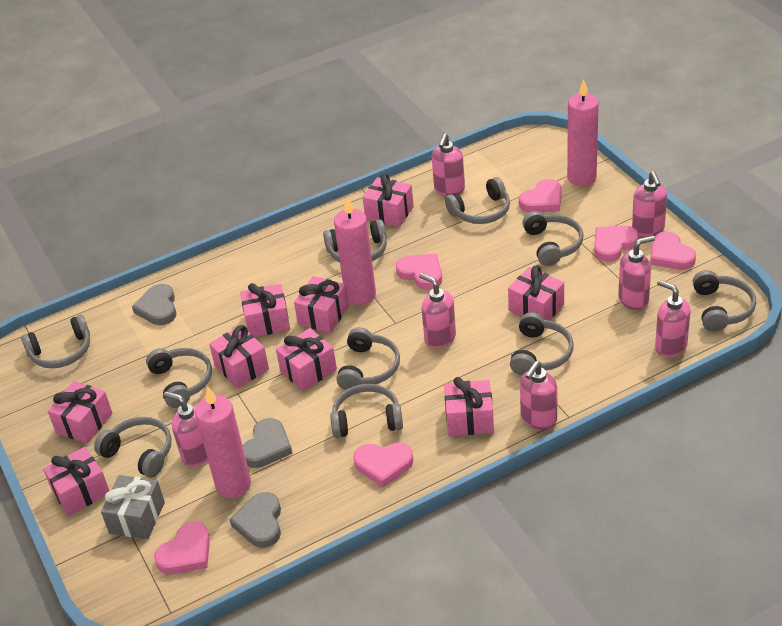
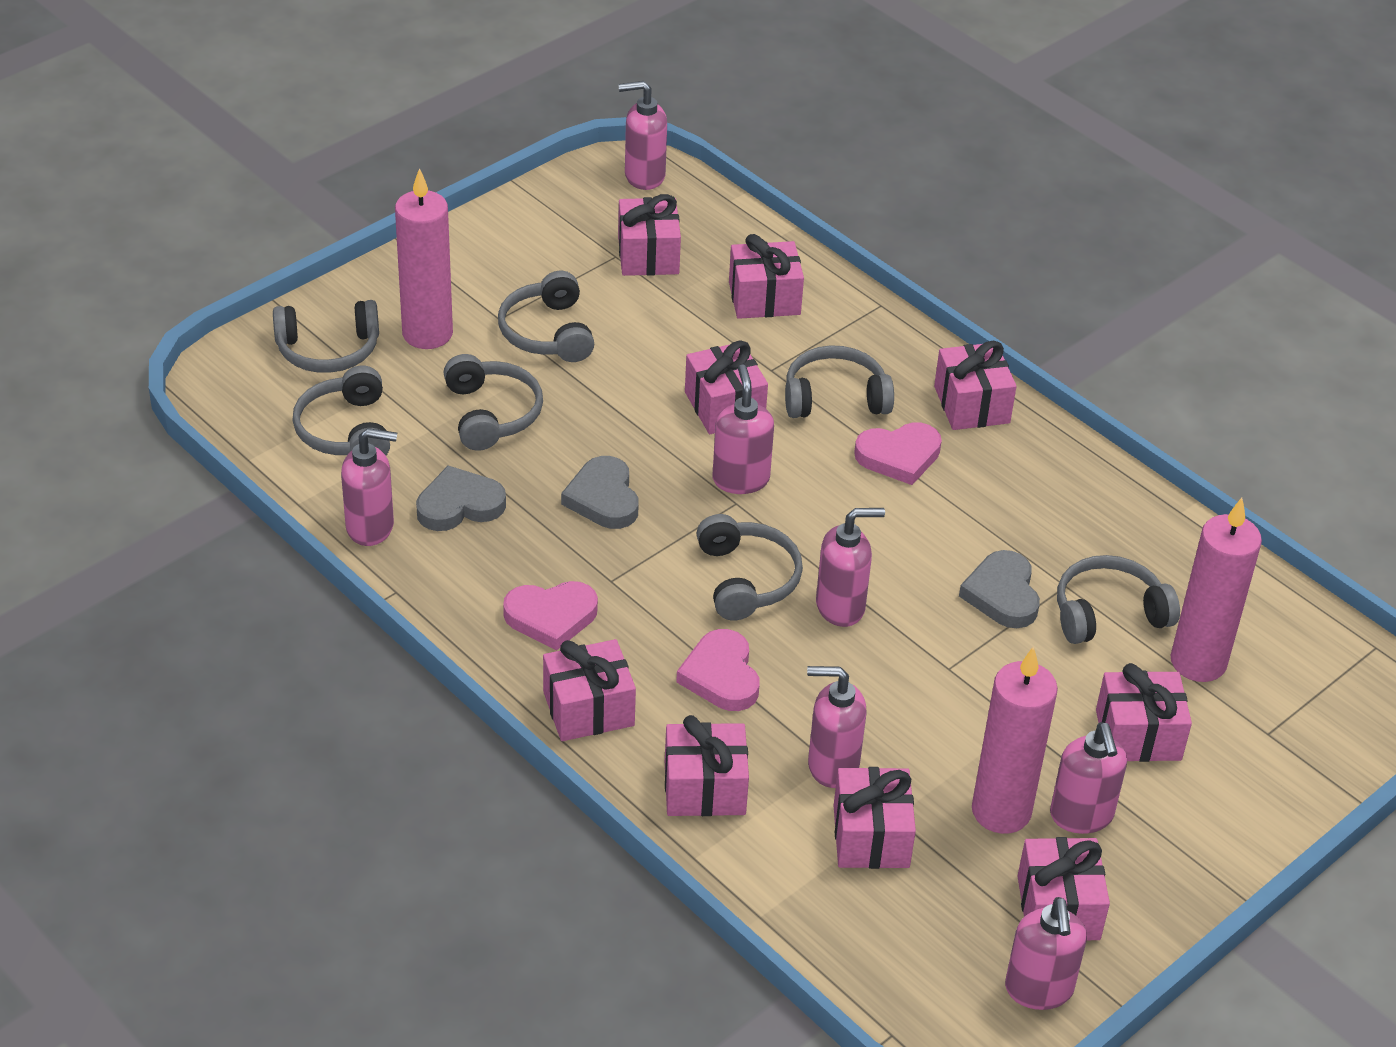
grey gift: [101,475,165,539] = 1 -> none = 0
grey headphones: [21,315,90,368] [94,417,171,478] [146,348,212,408] [323,219,387,262] [330,384,403,438] [336,327,400,390] [445,177,510,224] [510,312,573,375] [522,211,584,266] [693,270,756,332] = 10 -> [273,300,379,373] [292,366,390,456] [444,354,543,451] [498,271,594,362] [697,514,803,620] [785,345,894,418] [1057,555,1180,644] = 7
pink heart: [154,522,210,574] [353,443,413,487] [396,254,442,290] [519,179,562,213] [594,226,639,262] [650,232,696,270] = 6 -> [503,581,598,651] [676,629,759,711] [854,422,942,485] = 3

